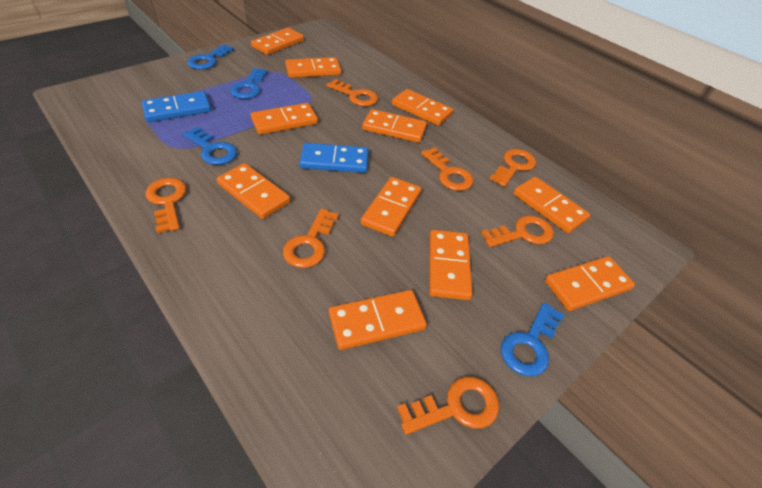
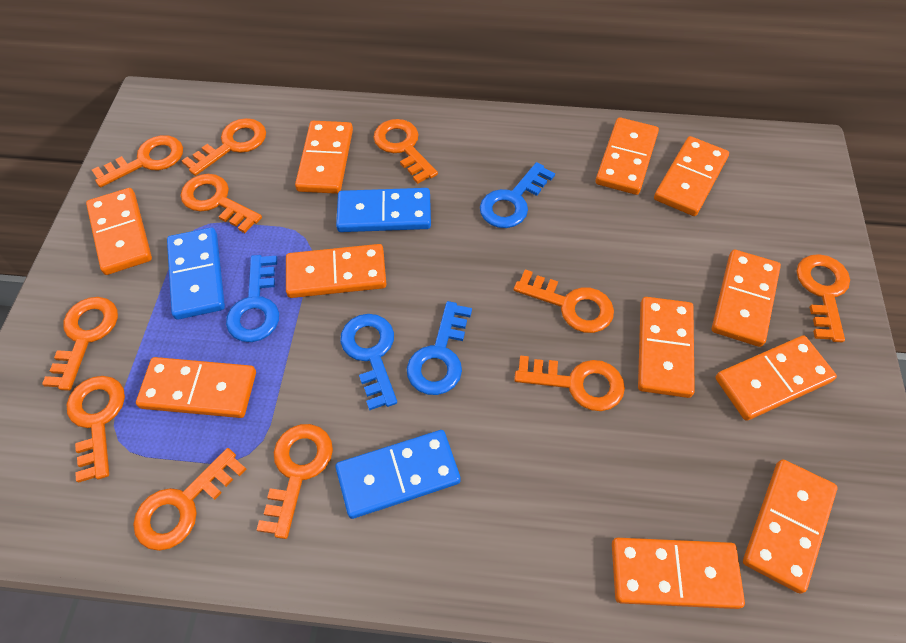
blue domino: [142,91,211,122] [299,143,369,173] = 2 -> [167,228,225,320] [335,430,461,519] [336,188,431,232] = 3
orange key: [145,178,187,233] [283,208,339,268] [327,79,378,106] [397,377,499,435] [421,147,474,191] [481,215,554,247] [490,149,536,187] = 7 -> [42,297,118,391] [67,376,125,483] [92,135,183,187] [133,448,247,551] [180,174,262,233] [182,118,266,176] [257,424,333,539] [373,119,438,184] [514,269,614,333] [514,355,625,411] [797,254,850,342] = 11

